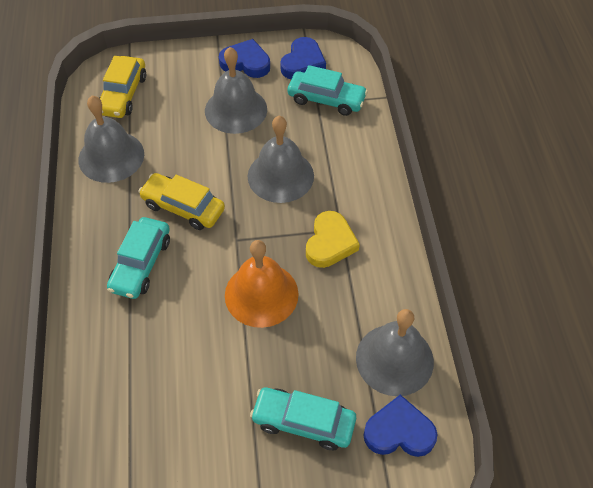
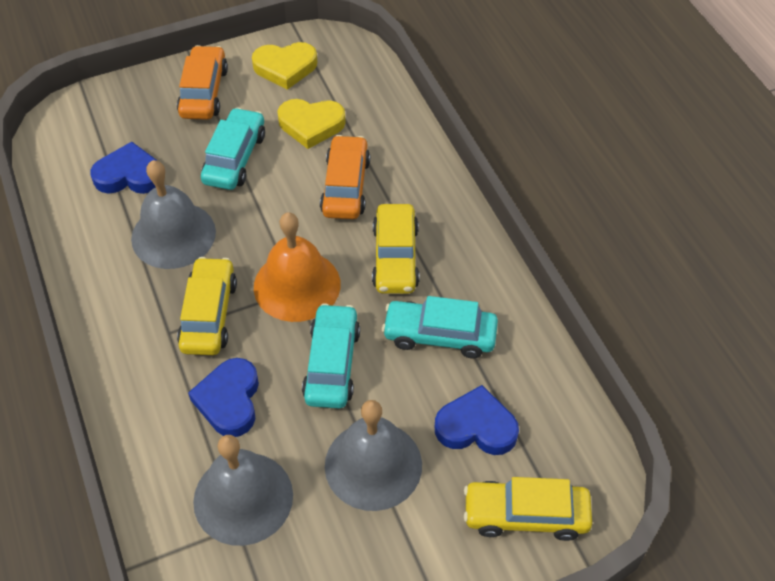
grey bell: [78,96,144,183] [205,47,267,134] [248,116,314,203] [356,309,434,396] = 4 -> [131,160,216,269] [193,435,293,546] [325,400,422,511] = 3
orange car: none = 0 -> [177,45,228,120] [320,135,370,219] = 2
yellow car: [99,56,146,118] [138,173,225,230] = 2 -> [177,257,237,355] [372,204,419,294] [464,477,592,541] = 3
yellow heart: [306,211,360,268] = 1 -> [252,42,317,90] [277,99,346,149] = 2

